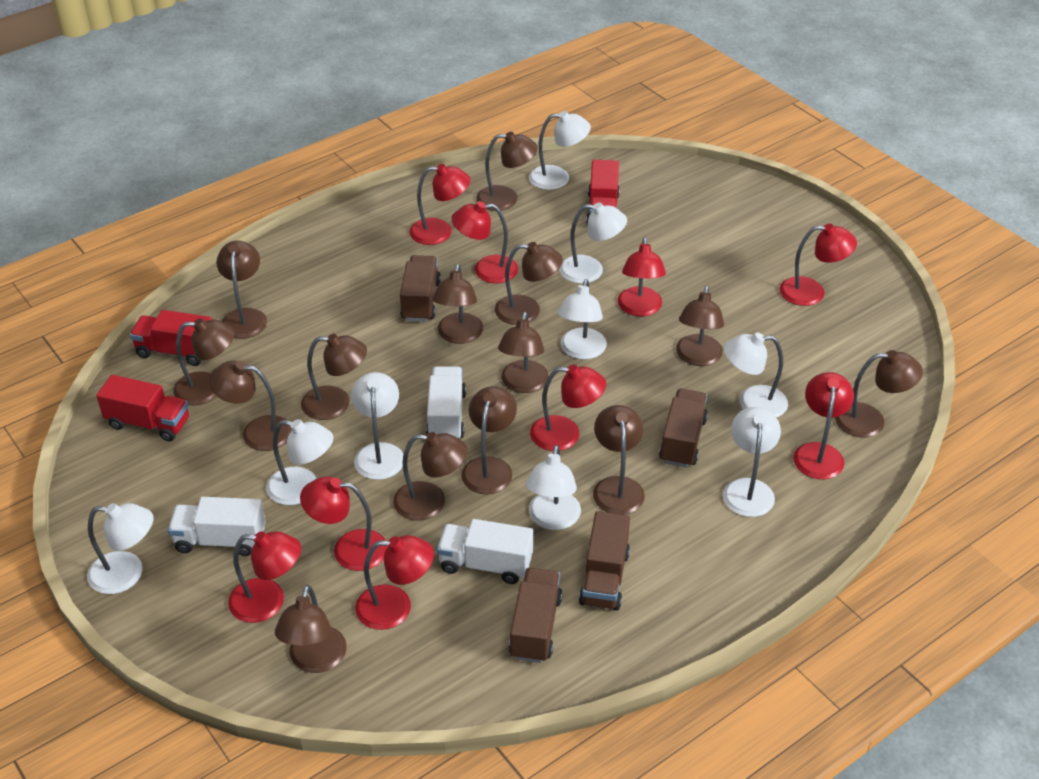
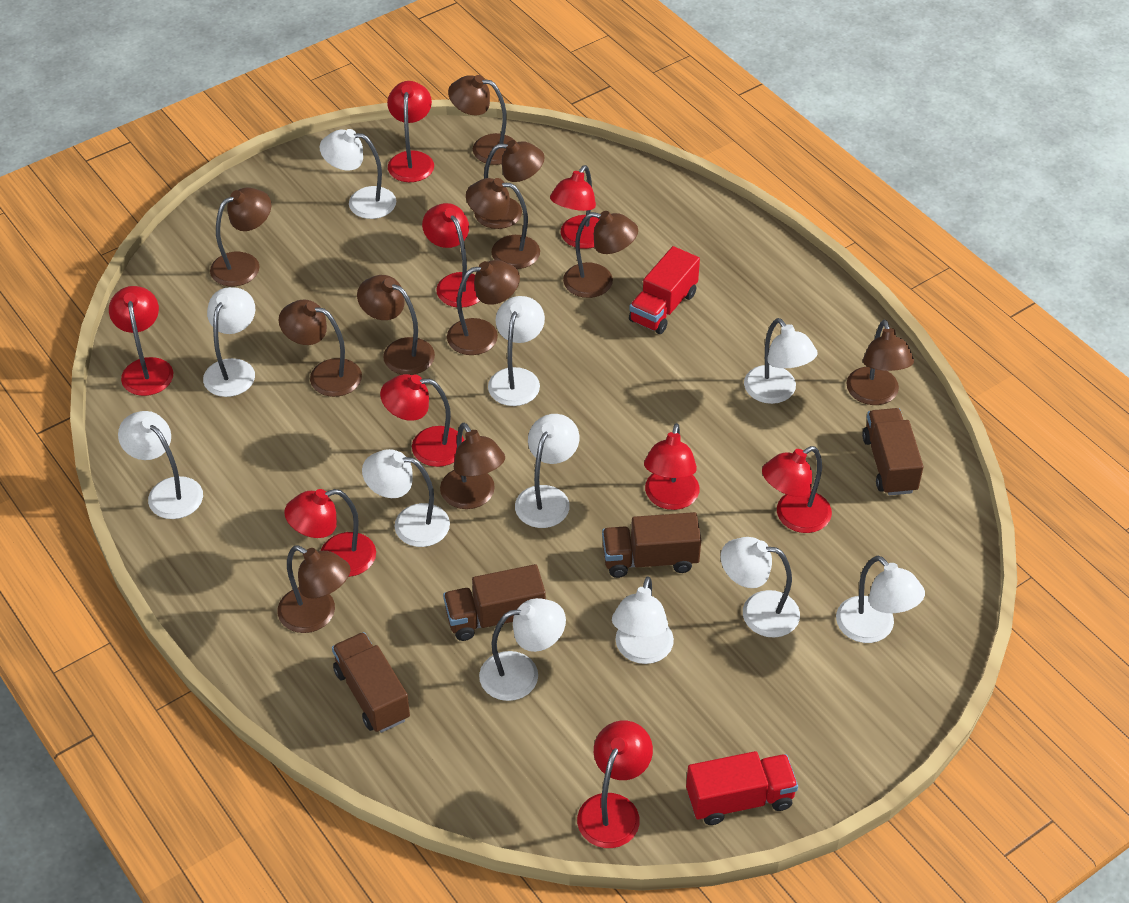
brown lamp: [173,318,235,406] [209,361,292,451] [216,240,267,339] [275,585,347,673] [301,334,367,420] [393,432,468,521] [433,264,483,344] [461,386,517,494] [476,132,538,211] [495,242,563,325] [498,312,549,393] [593,405,645,515] [676,286,724,366] [835,350,923,438] = 14 -> [210,188,271,286] [278,546,350,633] [279,300,362,397] [357,275,435,375] [440,423,505,509] [447,260,520,355] [448,75,514,165] [466,178,540,269] [474,140,545,229] [563,211,638,298] [846,320,914,405] = 11
red truck: [96,375,189,442] [130,310,213,366] [586,160,620,226] = 3 -> [629,246,700,334] [686,751,798,825] = 2
white lamp: [87,503,153,594] [266,419,334,505] [351,372,403,480] [526,445,581,530] [529,111,591,190] [558,279,607,359] [559,202,627,284] [723,407,781,517] [724,332,788,418] = 9 -> [118,411,203,519] [203,287,255,397] [320,129,396,219] [362,449,450,547] [479,598,566,701] [488,296,545,406] [515,414,580,528] [612,576,674,664] [721,537,800,638] [744,318,818,404] [836,556,925,643] = 11
white truck: [168,497,266,556] [426,366,466,438] [437,519,533,584] = 3 -> none = 0

